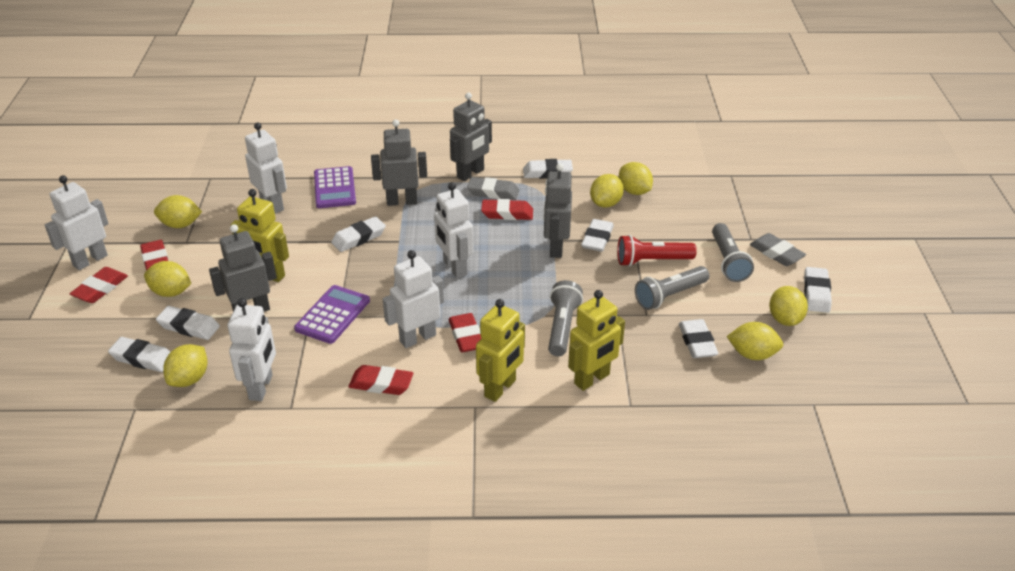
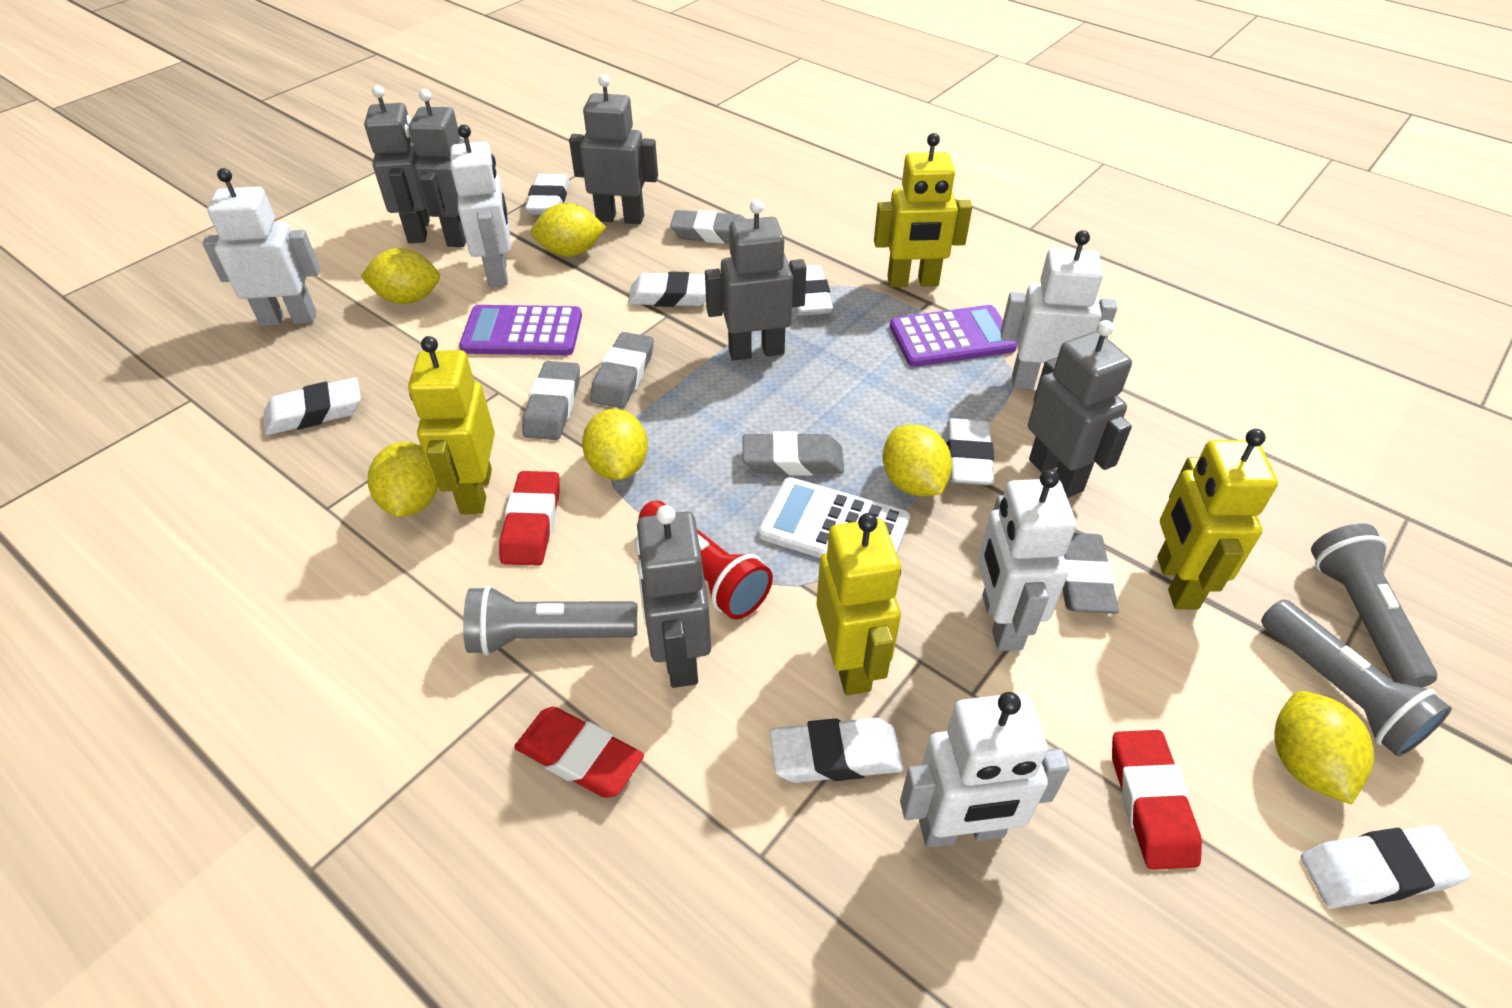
grey eraser: [467,177,519,200] [750,233,806,266] = 2 -> [522,361,580,440] [590,332,654,408] [670,210,745,244] [743,431,844,476] [1062,533,1119,614] = 5
grey robot: [209,224,277,312] [371,119,427,206] [450,93,492,181] [544,163,572,258] = 4 -> [364,85,430,243] [409,89,466,247] [569,74,658,224] [635,505,711,688] [705,199,807,361] [1028,320,1132,498] = 6
red eraser: [70,267,128,303] [140,240,168,271] [348,365,413,395] [449,313,482,352] [481,199,533,220] = 5 -> [499,471,560,566] [514,706,644,798] [1112,730,1202,870] = 3
white calculator: none = 0 -> [758,477,910,558] = 1
yellow lemon: [144,261,191,297] [154,195,202,228] [163,344,207,387] [590,174,624,208] [619,162,653,195] [727,322,783,360] [769,286,808,326] = 7 -> [360,248,440,304] [368,442,438,517] [531,203,606,257] [582,409,648,480] [883,424,952,496] [1274,691,1374,805] = 6
yellow robot: [231,189,289,282] [476,299,525,402] [568,290,625,391] = 3 -> [408,336,495,514] [816,513,901,696] [874,133,972,287] [1157,429,1278,610] = 4

